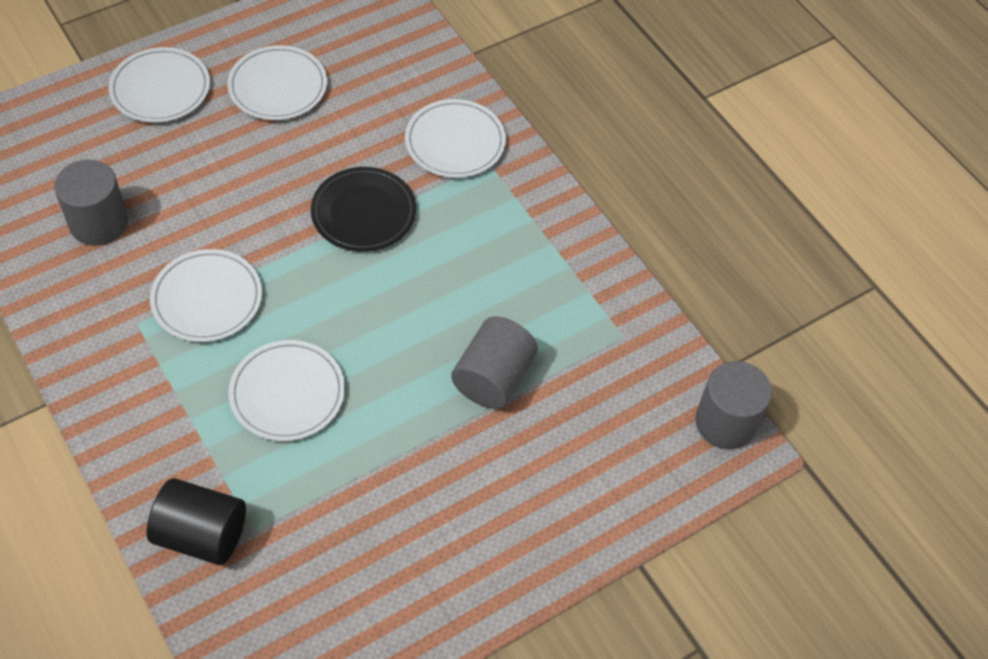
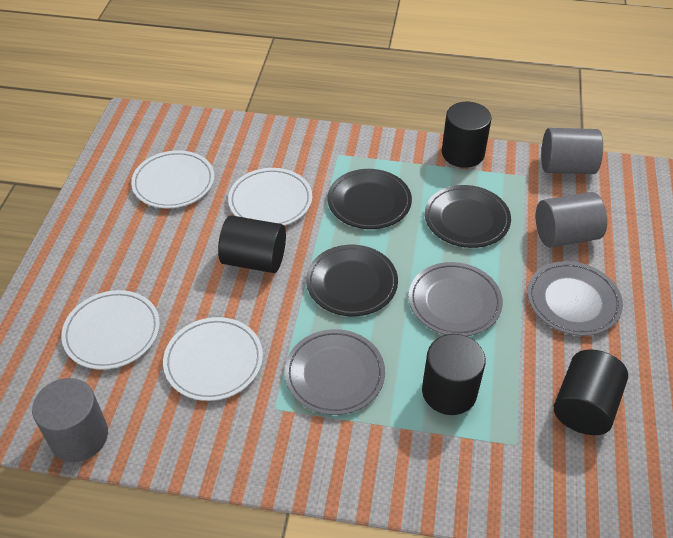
black cylinder: [147,478,246,565] = 1 -> [218,215,286,273] [422,334,486,415] [442,102,492,168] [554,349,628,435] = 4
black plate: [311,167,416,252] = 1 -> [306,245,398,316] [328,169,412,229] [425,185,511,248] = 3
grey plate: none = 0 -> [285,329,385,415] [409,262,503,336] [527,261,623,336] = 3
white plate: [108,47,210,123] [150,249,262,342] [227,45,327,120] [229,340,345,441] [405,99,506,178] = 5 -> [61,290,160,370] [131,150,214,208] [163,317,263,401] [228,168,312,226] = 4

